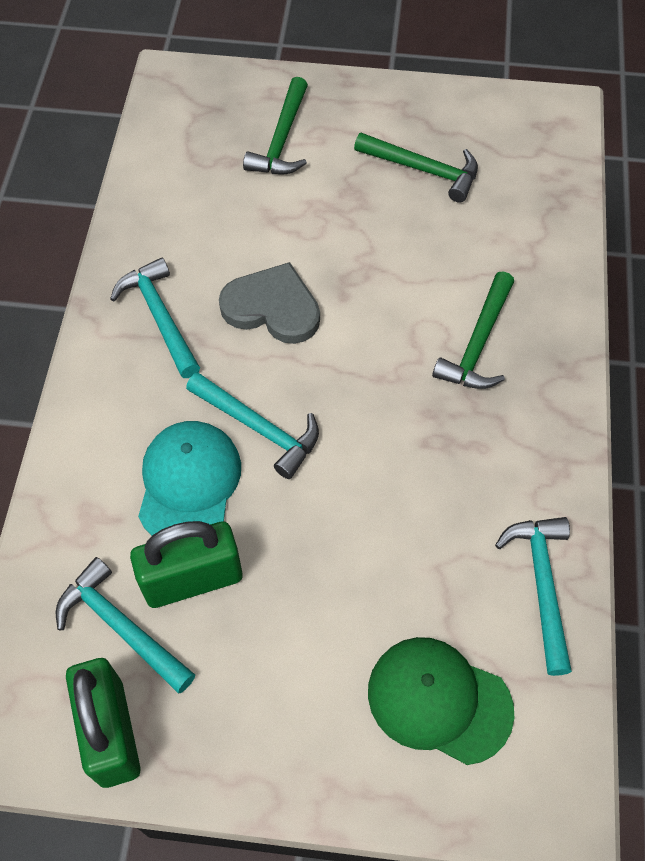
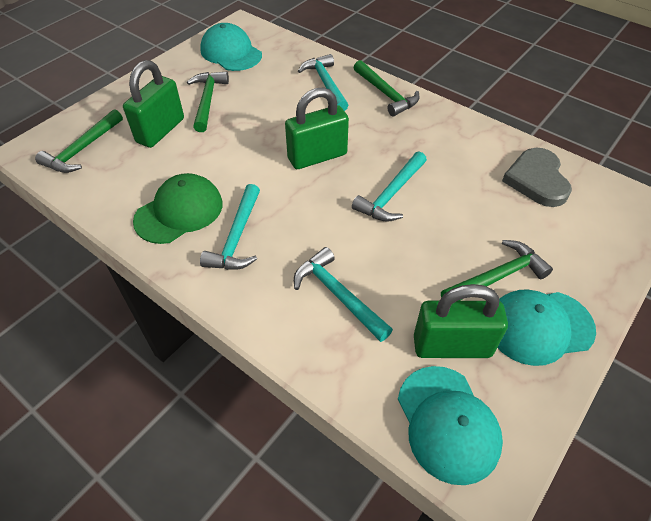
green hammer: [243,77,308,174] [354,133,478,203] [432,271,514,389] = 3 -> [35,109,123,173] [187,71,229,132] [353,60,420,116] [441,240,553,301] = 4
green padlock: [66,658,141,788] [130,521,242,608] = 2 -> [123,60,184,148] [285,87,349,169] [414,284,508,358] = 3
turquoise cap: [138,421,241,536] = 1 -> [200,23,262,71] [398,366,503,485] [497,289,596,366] = 3

